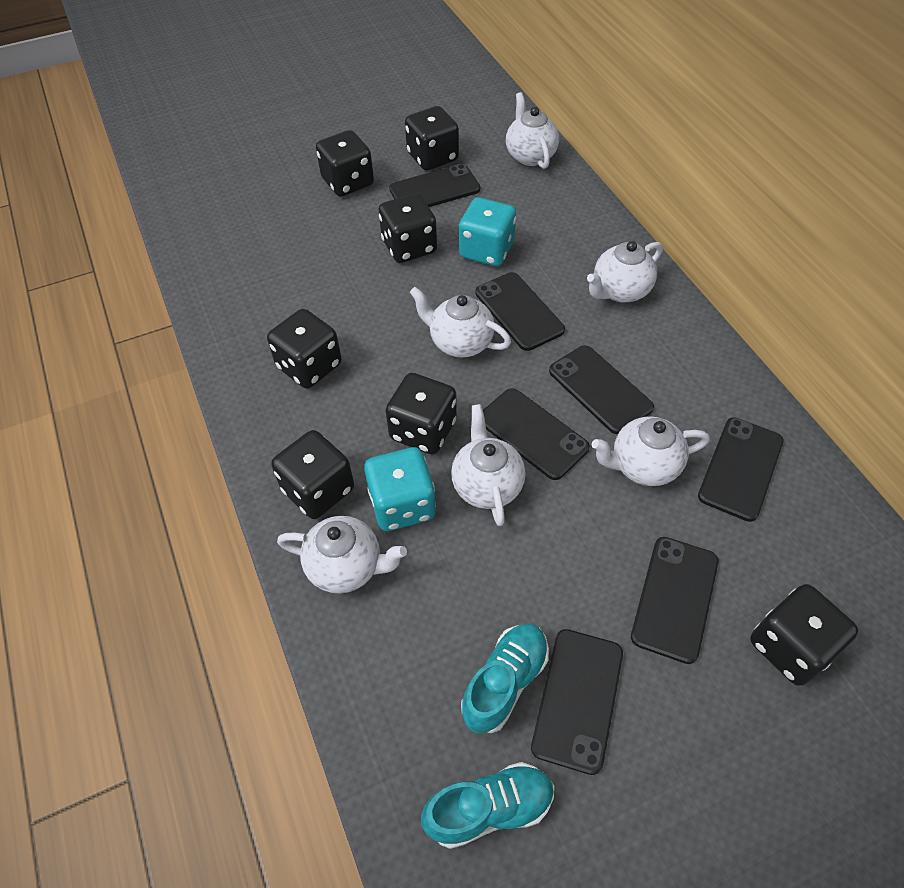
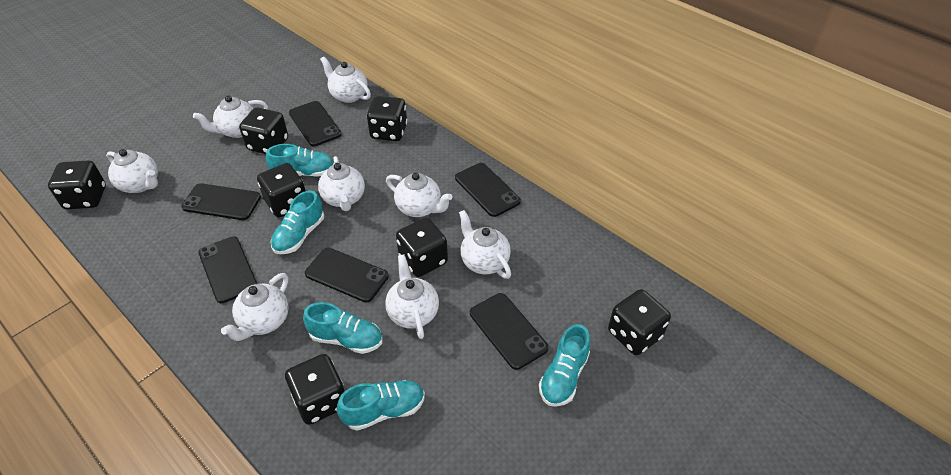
black phone: [389,164,480,207] [476,272,565,351] [483,388,590,480] [531,629,623,775] [549,345,654,434] [631,537,718,664] [698,417,784,522] = 7 -> [182,183,261,220] [198,236,257,303] [289,101,342,146] [305,248,389,302] [455,163,521,217] [470,293,549,370] = 6
turquoise dice: [364,447,436,531] [459,197,516,267] = 2 -> none = 0
turquoise shoe: [421,762,554,849] [461,624,549,733] = 2 -> [266,144,334,177] [271,190,324,254] [303,302,383,354] [337,380,425,431] [539,324,590,407] = 5
white teapot: [277,516,407,594] [410,287,511,358] [451,404,526,526] [506,92,559,169] [587,241,663,302] [592,416,710,486] = 6 -> [106,149,158,193] [193,95,268,138] [221,273,289,341] [318,156,365,211] [320,56,371,103] [385,254,439,339] [386,173,452,217] [459,210,511,279] = 8

